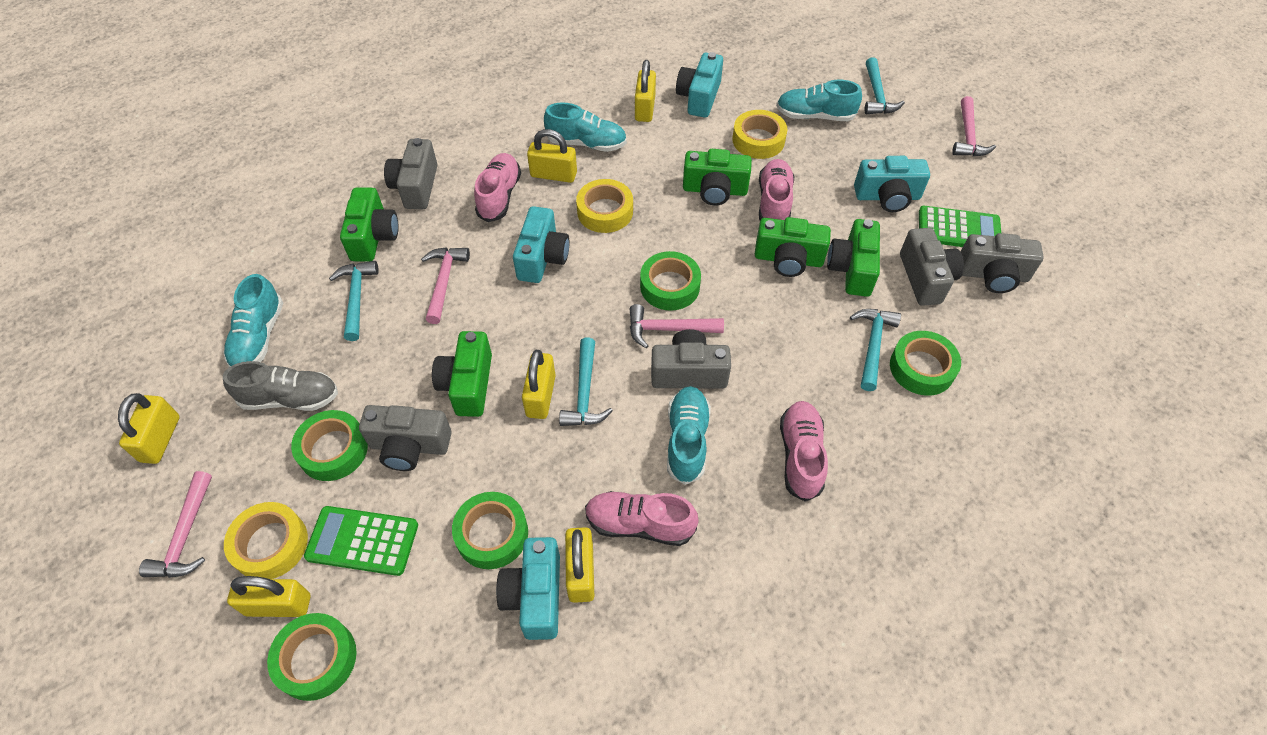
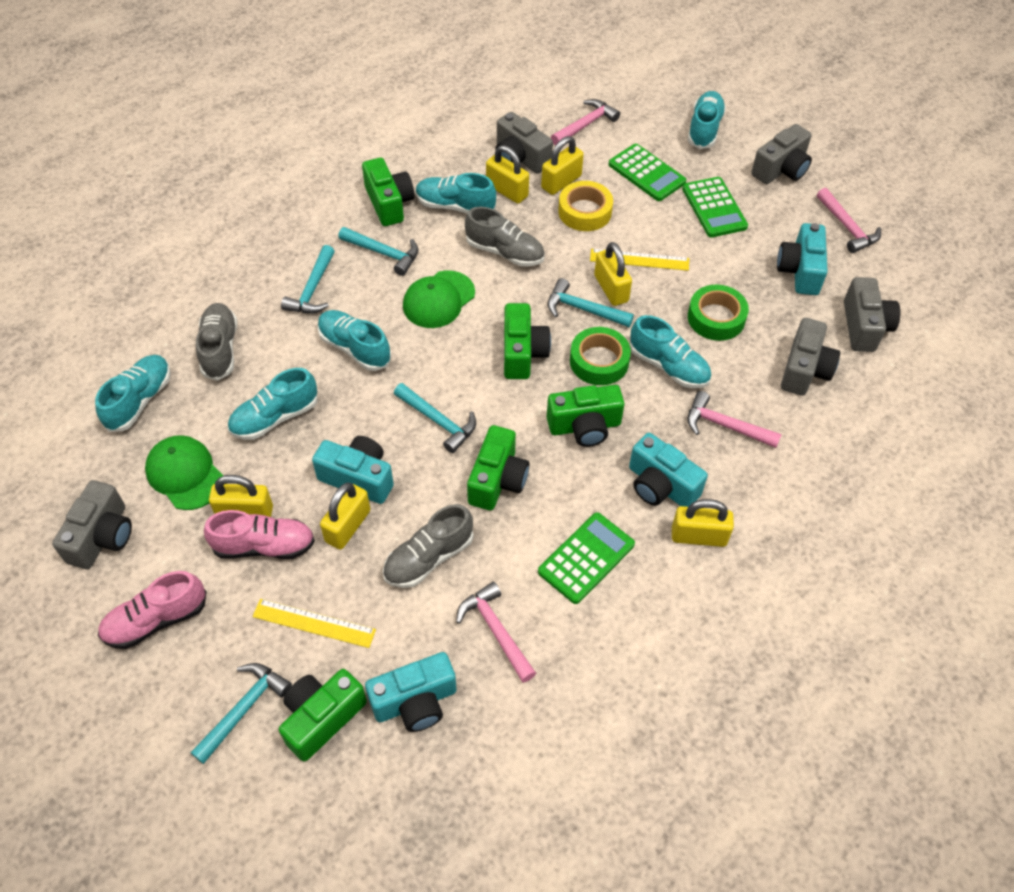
green calculator: [304,506,418,576] [919,206,1001,247] = 2 -> [538,512,635,604] [608,144,686,201] [682,177,748,237] = 3
green cap: none = 0 -> [145,435,223,510] [403,270,475,328] = 2
green tape: [267,613,357,701] [291,410,368,481] [452,492,528,569] [640,251,701,311] [890,331,961,396] = 5 -> [570,327,631,385] [688,285,749,341] = 2
grey shoe: [223,361,338,411] = 1 -> [196,303,237,381] [383,504,473,588] [465,207,545,266] = 3
pink shoe: [474,153,521,222] [585,491,699,546] [759,159,794,221] [780,401,828,502] = 4 -> [98,571,206,649] [204,510,315,559] = 2
turquoise hammer: [329,261,379,341] [559,337,613,426] [850,309,901,391] [864,57,905,114] = 4 -> [191,663,292,764] [281,245,335,314] [338,227,419,276] [394,383,476,453] [548,278,634,327] = 5
turquoise shoe: [223,274,283,367] [544,102,627,152] [667,386,711,485] [776,80,862,121] = 4 -> [95,355,171,432] [228,368,318,440] [318,310,392,371] [416,173,496,213] [630,315,711,388] [688,91,726,149] = 6
yellow ruler: none = 0 -> [252,599,376,648] [590,249,689,271] = 2
yellow tape: [224,502,308,579] [576,179,633,233] [732,110,788,159] = 3 -> [558,181,613,231] = 1

